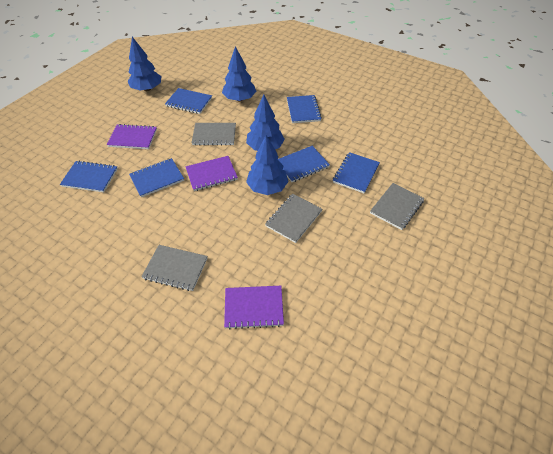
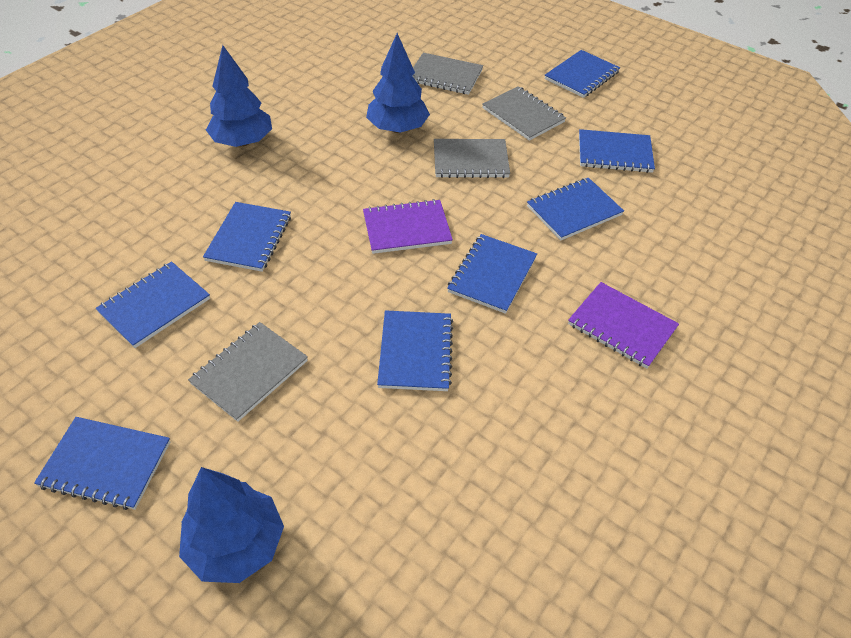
blue notebook: [60,160,118,192] [129,158,184,197] [165,88,212,114] [278,146,330,182] [287,95,322,123] [333,152,380,193] = 6 -> [34,417,170,510] [95,261,210,348] [203,202,291,272] [377,310,453,391] [447,234,537,314] [527,178,624,241] [545,50,620,98] [579,129,655,173] = 8
blue tree: [128,37,161,91] [222,46,256,101] [246,95,285,151] [246,135,289,195] = 4 -> [179,467,284,583] [206,45,272,147] [366,33,430,133] = 3
purple notebook: [107,124,157,149] [185,156,238,191] [224,286,284,329] = 3 -> [363,199,453,254] [568,282,679,369] = 2

